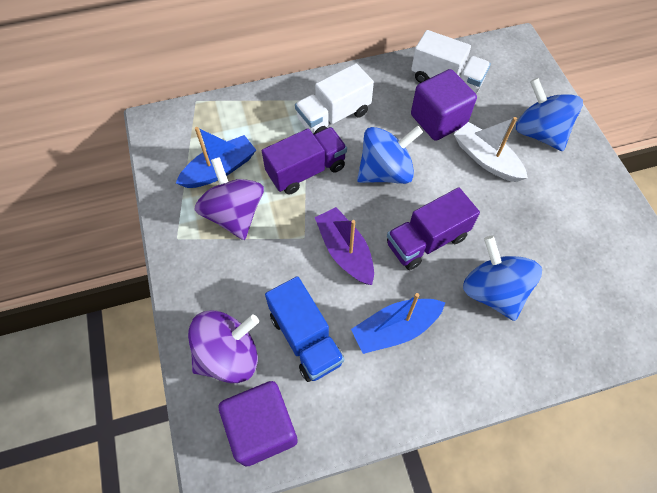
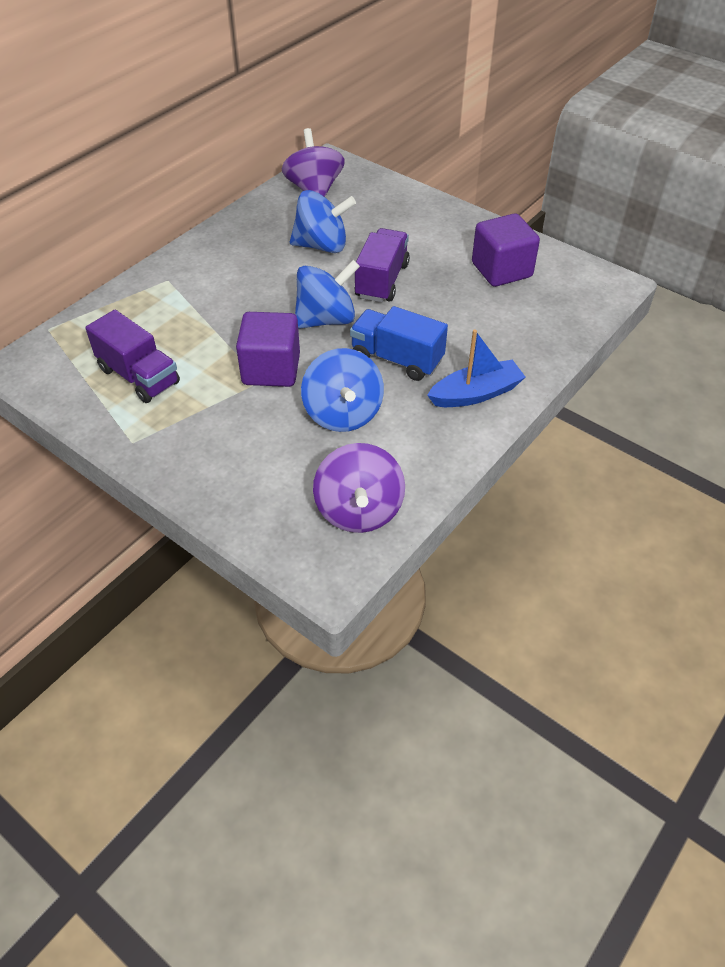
blue boat: [176,127,256,188] [351,293,446,354] = 2 -> [427,330,526,407] = 1
purple boat: [315,207,374,285] = 1 -> none = 0
white boat: [454,117,528,182] = 1 -> none = 0
white truck: [295,63,374,135] [411,30,491,93] = 2 -> none = 0

